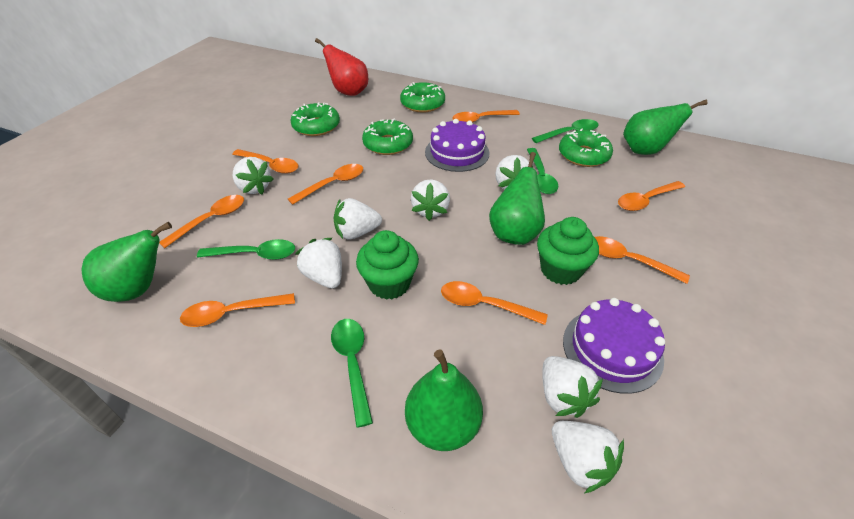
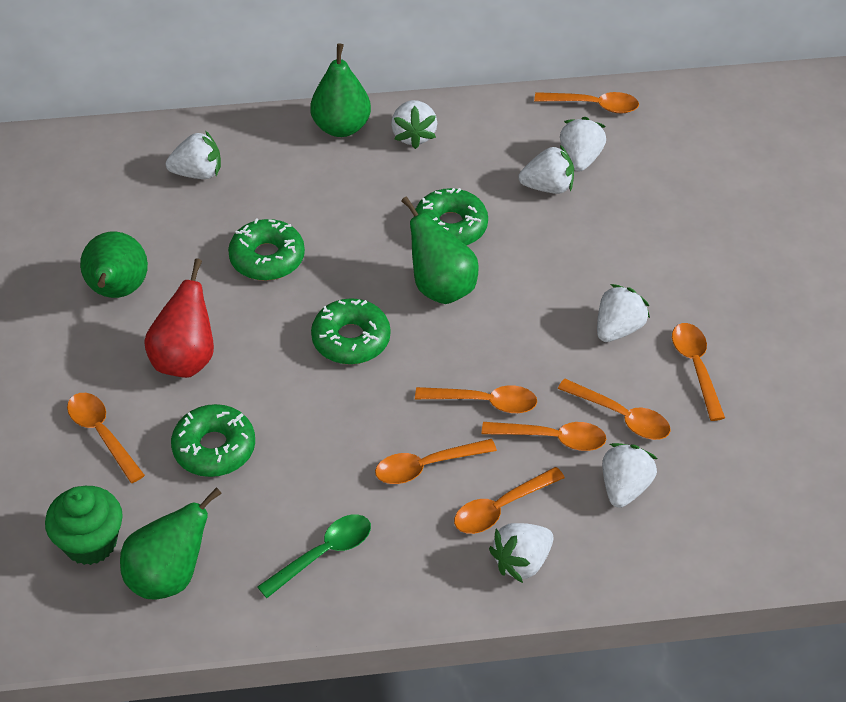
green cupcake: [356,230,419,300] [537,217,599,285] = 2 -> [45,486,123,565] = 1
green spoon: [197,239,295,260] [331,319,373,427] [527,148,558,194] [532,119,599,143] = 4 -> [257,514,371,598] = 1
purple cake: [425,119,489,172] [563,298,665,394] = 2 -> none = 0

